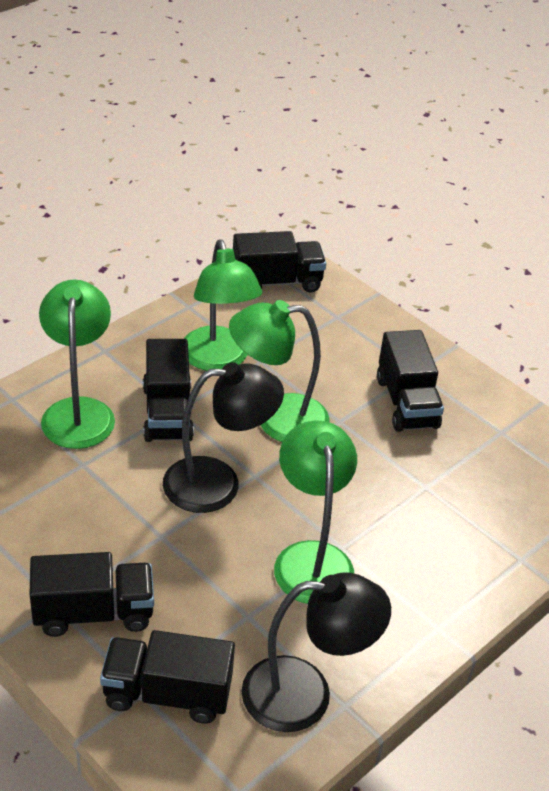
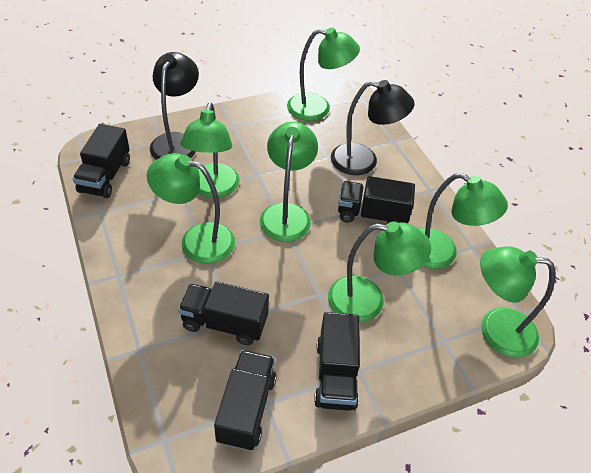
green lamp: [39,279,115,449] [184,239,262,371] [229,300,330,442] [274,420,357,604] = 4 -> [147,153,235,264] [180,103,239,198] [260,122,318,242] [287,28,360,121] [328,222,431,323] [419,173,508,269] [480,246,555,358] = 7

